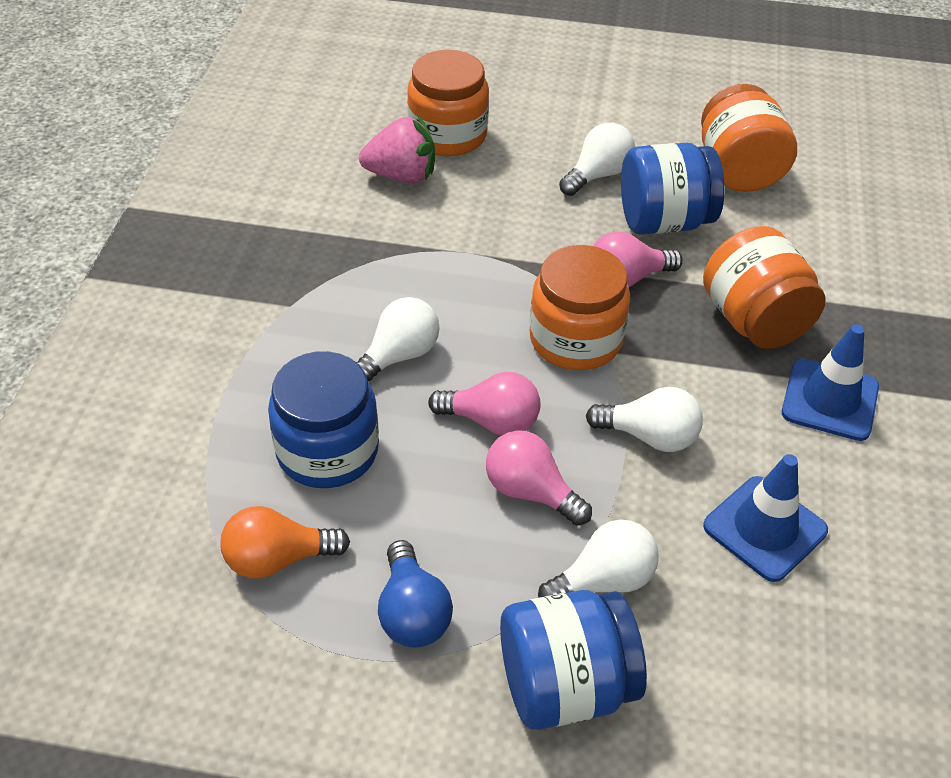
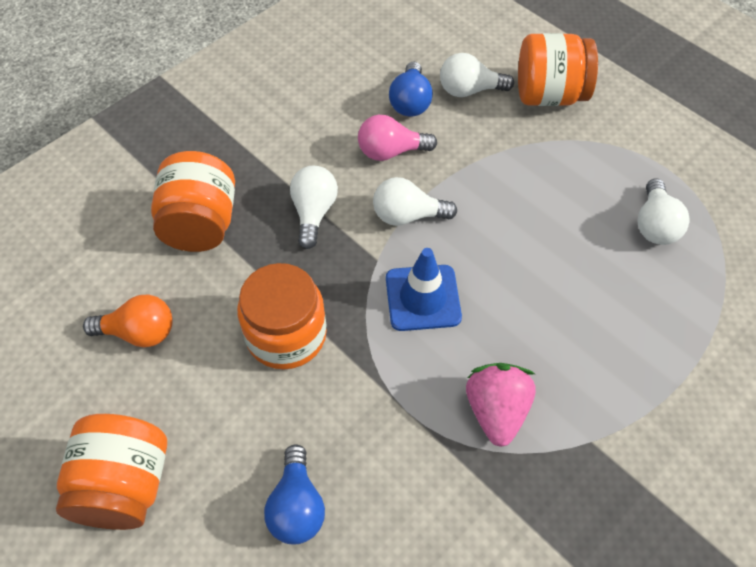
blue jar: [268,351,379,488] [500,590,647,730] [621,143,725,235] = 3 -> none = 0
blue light bulb: [378,540,453,648] = 1 -> [264,444,325,544] [389,62,433,117] = 2
blue traffic cone: [703,454,828,582] [782,324,879,441] = 2 -> [386,248,462,331] = 1
pink light bulb: [428,372,541,436] [486,430,592,525] [594,232,683,287] = 3 -> [358,115,437,161] = 1

